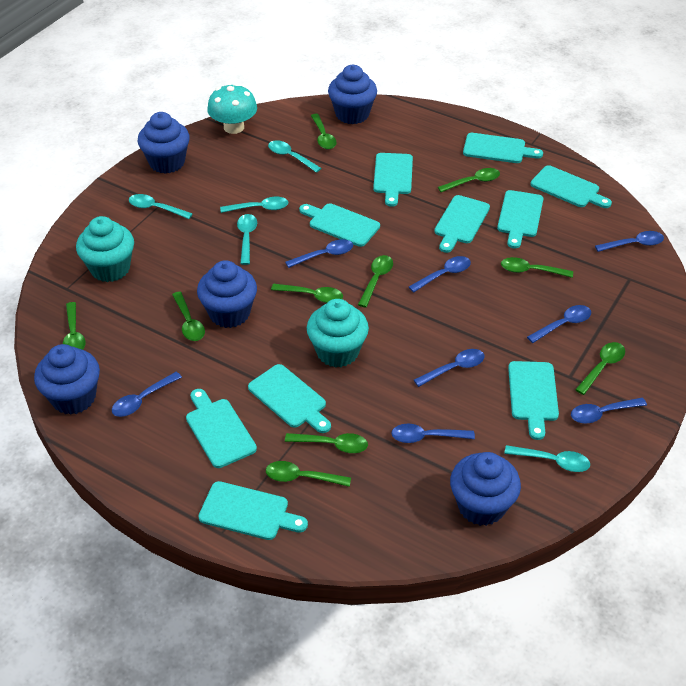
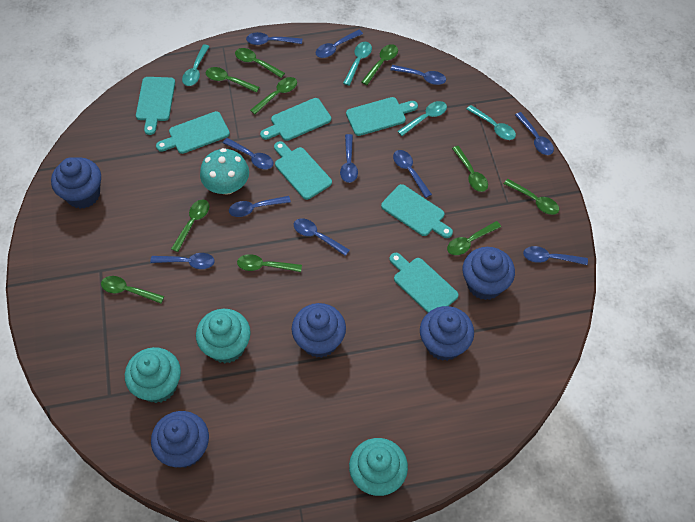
blue spoon: [112,372,182,417] [285,239,353,268] [391,424,475,443] [409,256,471,293] [414,349,484,387] [527,305,591,343] [571,398,647,424] [595,231,664,252] = 8 -> [150,253,215,269] [223,138,273,169] [229,196,291,217] [246,32,302,45] [294,218,350,256] [316,30,363,58] [340,134,358,183] [390,65,446,85] [393,150,432,198] [515,112,554,155] [523,246,588,265] = 11
turquoise cupcake: [76,216,134,282] [307,299,369,368] = 2 -> [125,347,181,403] [196,309,251,363] [349,438,408,496] = 3
turquoise cutting board: [186,389,257,468] [198,481,308,540] [248,364,331,433] [299,203,380,247] [373,153,413,207] [434,195,490,253] [463,133,543,163] [497,190,543,248] [508,361,559,440] [530,165,612,208] = 10 -> [136,77,175,135] [156,111,230,154] [260,98,331,141] [274,141,332,200] [346,97,418,136] [381,184,453,238] [389,253,459,313] = 7
turquoise spoon: [129,194,192,219] [220,197,288,213] [237,214,257,265] [268,140,322,173] [504,445,590,472] = 5 -> [182,44,210,86] [343,42,372,86] [397,101,447,136] [466,105,516,140] = 4

